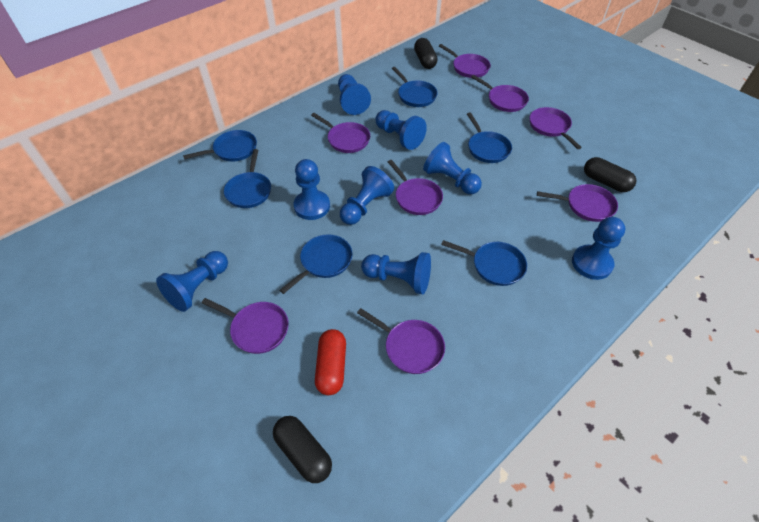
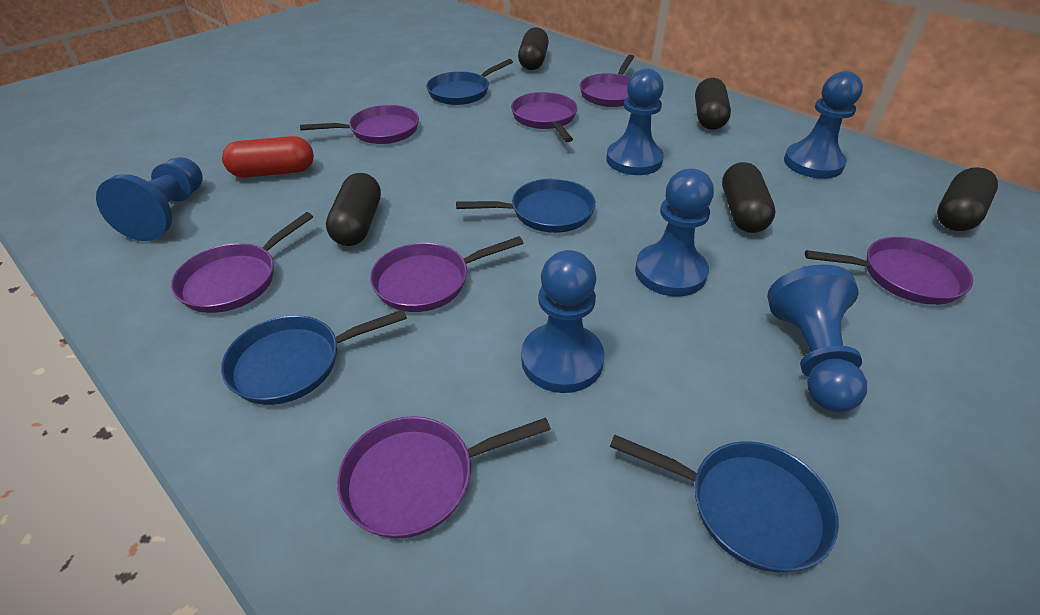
black capsule: [273,416,332,483] [414,38,438,69] [584,157,636,192] = 3 -> [326,173,381,246] [518,27,549,70] [695,78,731,130] [722,162,775,233] [937,167,998,231] = 5
blue pan: [183,130,257,162] [224,149,271,208] [280,235,353,294] [392,67,438,107] [441,240,527,286] [467,113,512,163] = 6 -> [221,309,407,405] [426,59,513,105] [456,178,596,233] [610,434,839,572] = 4
blue pawn: [156,251,228,312] [294,159,330,220] [338,74,371,115] [340,166,394,225] [361,252,431,294] [375,110,427,150] [423,142,482,194] [572,217,625,280] = 8 -> [96,157,203,241] [521,250,604,393] [606,68,664,175] [635,169,714,296] [767,264,867,412] [784,71,863,179] = 6
purple pan: [201,298,289,354] [311,113,370,153] [357,308,445,374] [388,160,443,215] [439,44,491,78] [471,75,529,112] [530,107,582,149] [537,184,618,222] = 8 -> [171,212,313,313] [300,105,419,144] [337,416,551,539] [370,236,523,312] [511,92,577,142] [580,55,634,107] [805,237,973,305] = 7

